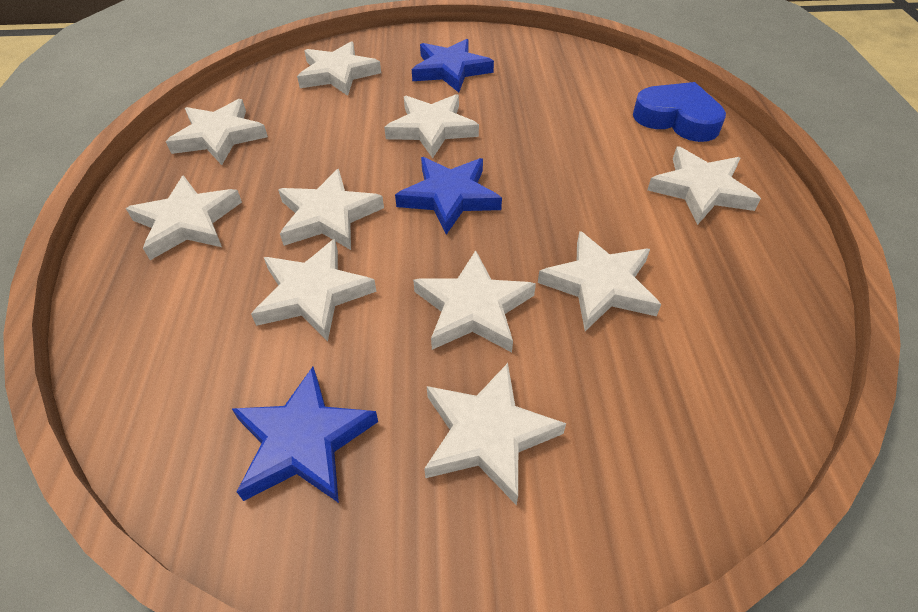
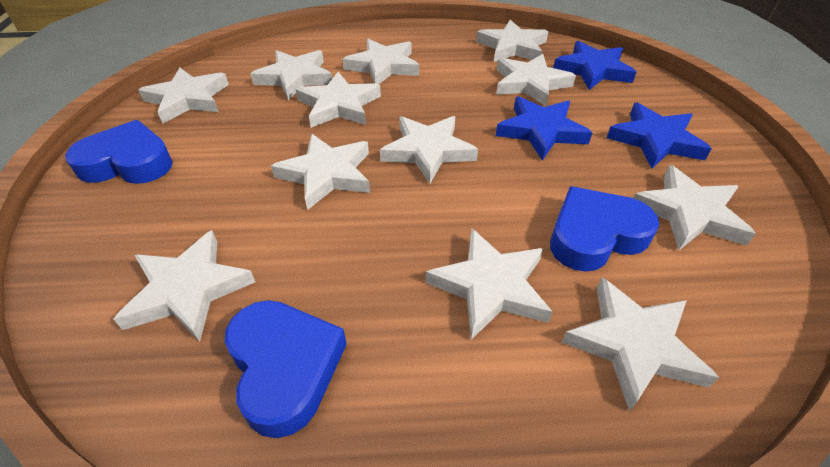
blue heart: [633,82,726,142] = 1 -> [65,120,173,184] [224,300,347,438] [550,186,659,272] = 3
white star: [126,175,242,260] [166,99,268,165] [251,239,377,341] [278,169,384,250] [297,41,381,96] [384,94,479,158] [413,250,536,353] [424,363,566,506] [538,231,661,331] [647,147,761,225] = 10 -> [113,230,255,342] [138,68,229,123] [251,50,332,100] [271,134,370,210] [295,72,381,128] [342,39,419,84] [380,116,478,184] [426,229,553,340] [476,20,548,62] [496,54,576,106] [562,278,719,411] [633,165,756,250] = 12

